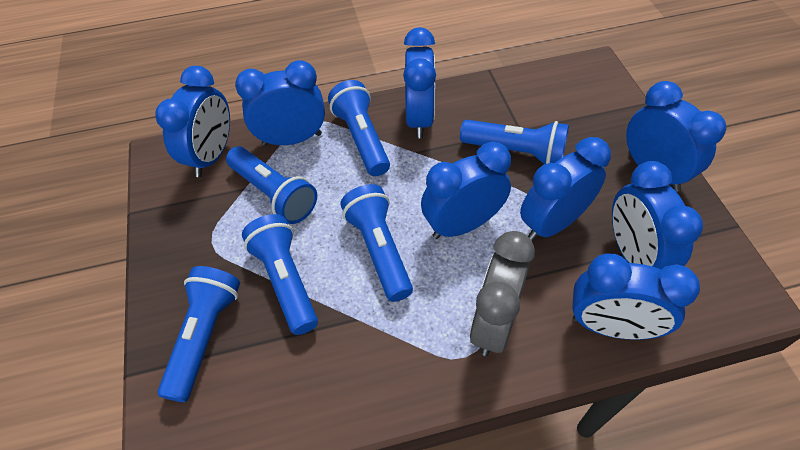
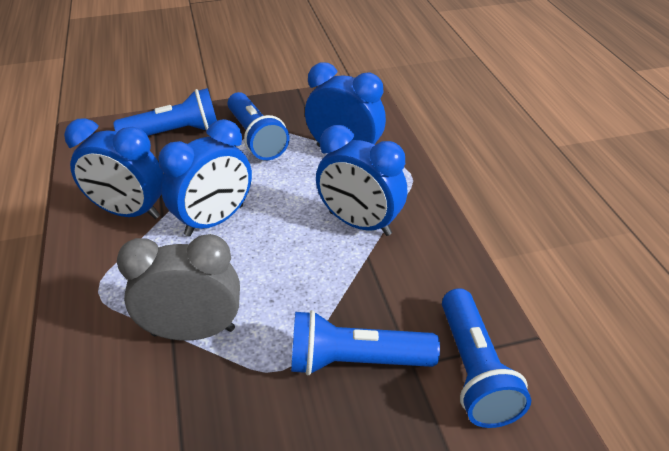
blue clock: [155,66,230,177] [235,60,325,146] [403,27,436,139] [421,142,511,239] [520,137,611,241] [572,254,700,340] [612,161,703,270] [626,81,726,192] = 8 -> [64,118,163,219] [158,119,252,236] [305,62,386,147] [316,125,407,236] = 4
blue flashlight: [158,266,240,402] [226,146,317,224] [242,214,318,335] [328,80,390,176] [340,184,413,302] [460,120,569,164] = 6 -> [113,88,217,136] [228,92,290,160] [291,310,440,375] [442,288,531,428] = 4

